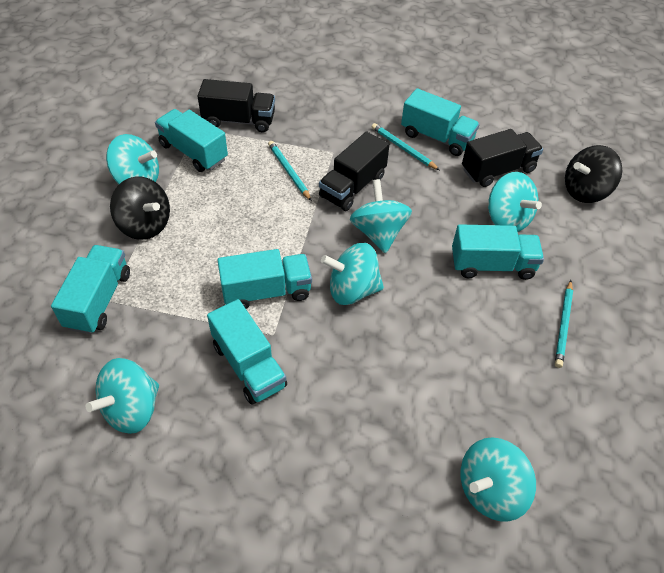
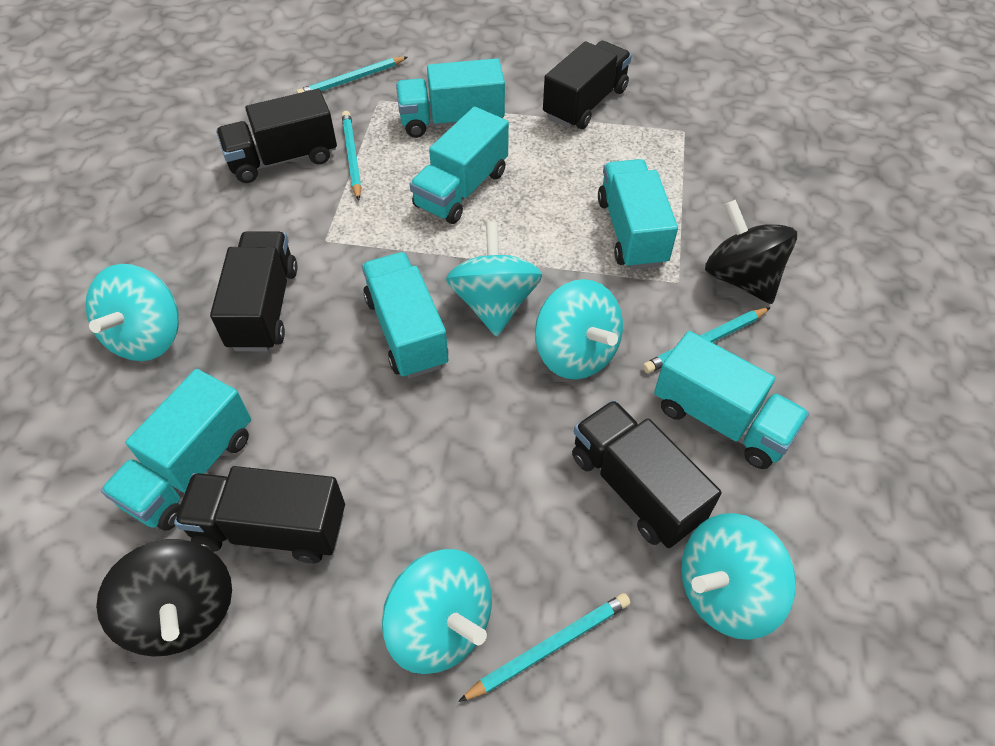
black truck: [197,79,275,132] [319,131,390,211] [462,129,543,187] = 3 -> [174,466,345,563] [210,231,298,351] [216,89,337,183] [543,41,632,129] [572,400,722,548] = 5
turquoise pencil: [268,141,312,201] [372,123,440,170] [555,280,573,368] = 3 -> [296,57,408,93] [342,111,362,201] [458,593,630,702] [643,307,771,373] = 4
turquoise spinning top: [85,358,159,434] [106,134,159,184] [321,243,384,305] [350,179,412,254] [461,437,536,522] [488,172,542,232] = 6 -> [85,264,179,361] [382,549,492,674] [446,222,542,337] [535,279,623,380] [681,513,796,640] = 5

